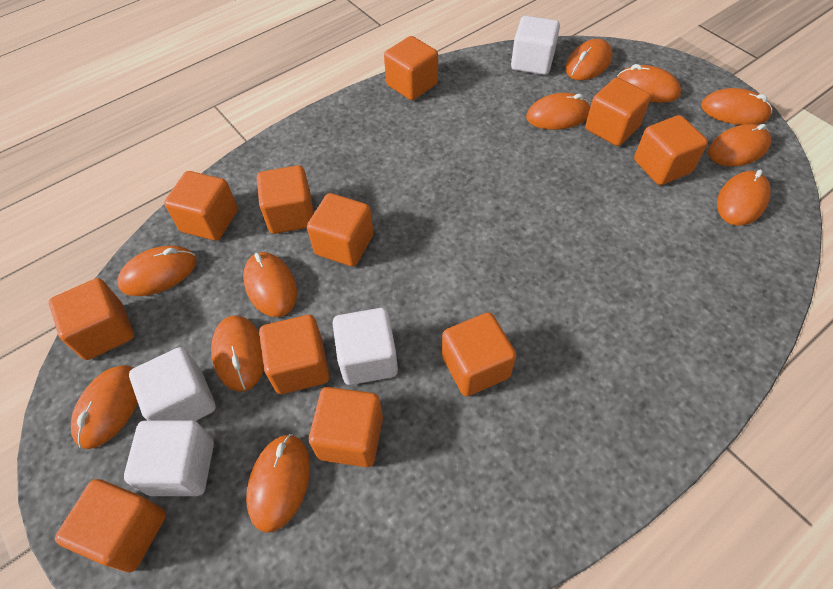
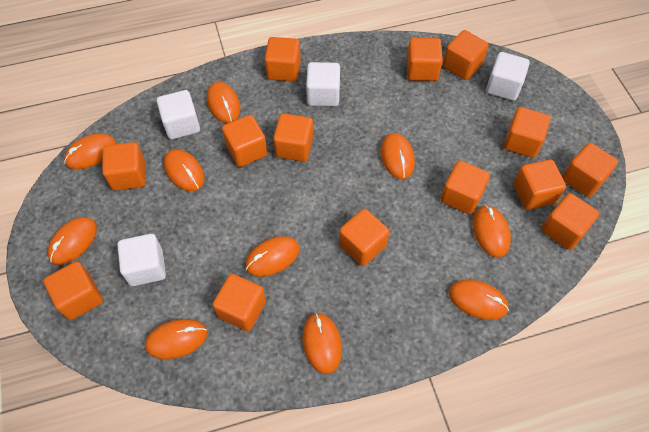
orange cube: [49,278,134,360] [55,479,166,572] [164,171,238,241] [257,165,314,234] [259,315,330,394] [307,193,374,266] [309,387,383,467] [384,36,438,100] [442,312,516,396] [585,78,651,146] [634,115,708,185] = 11 -> [43,261,103,320] [102,142,146,191] [213,274,266,331] [222,115,267,167] [265,37,301,82] [273,113,313,162] [339,209,389,266] [407,38,443,81] [441,161,490,214] [443,30,488,80] [504,107,551,158] [513,159,566,210] [541,193,599,250] [562,143,618,197] = 14
orange mouse: [71,365,138,449] [118,246,196,296] [211,315,264,392] [243,252,297,317] [246,434,310,532] [526,93,591,130] [565,39,613,80] [617,64,681,103] [701,88,772,125] [708,124,771,166] [717,170,771,226] = 11 -> [47,217,97,265] [64,133,117,169] [145,319,207,359] [163,149,204,191] [207,82,241,123] [245,236,300,277] [302,313,342,374] [380,133,415,179] [449,280,509,320] [472,205,511,257] = 10

